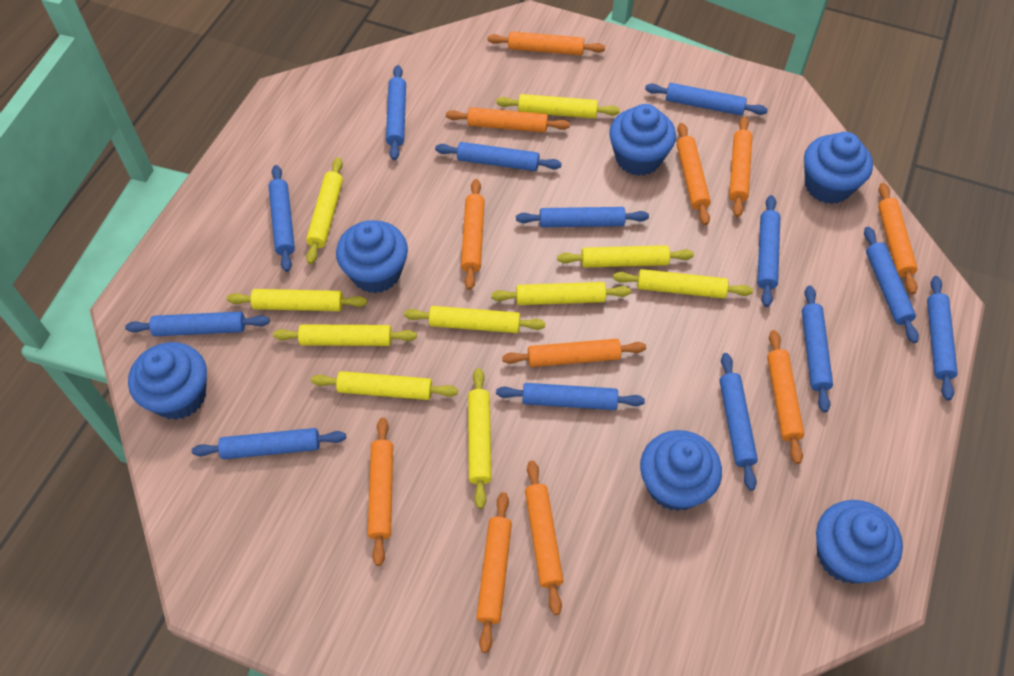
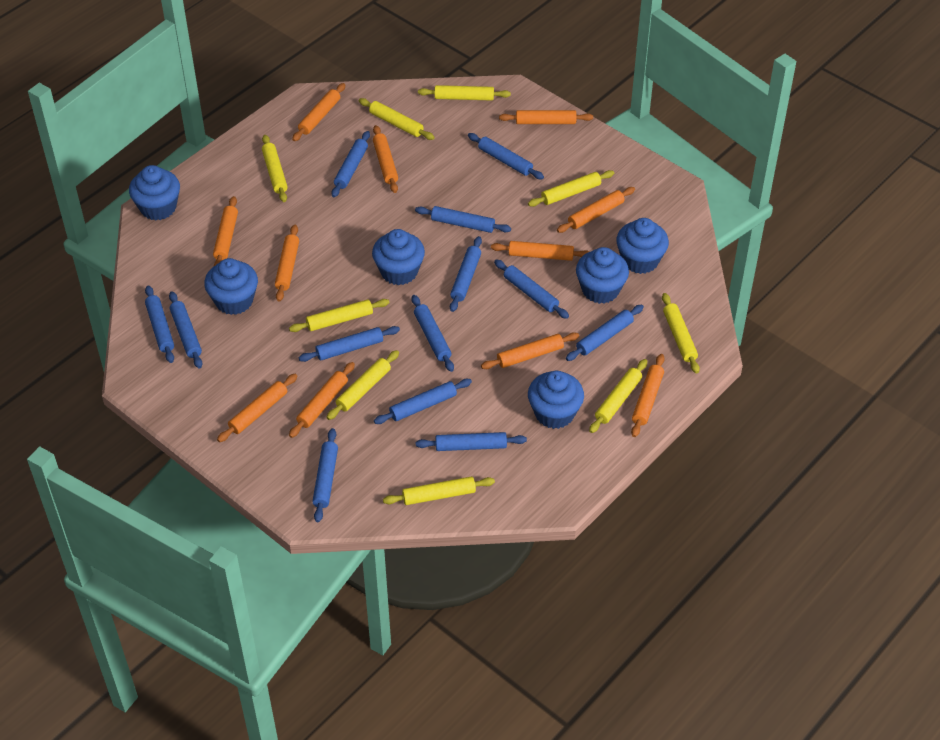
yellow rolling pin: [227,289,367,311] [273,324,417,346] [306,157,343,264] [311,371,458,400] [404,306,546,333] [468,368,492,509] [491,282,631,305] [496,94,620,118] [557,245,694,268] [613,269,753,298] = 10 -> [262,135,288,202] [289,299,389,332] [326,350,399,420] [359,98,435,140] [383,477,495,505] [418,85,511,100] [528,170,614,207] [589,359,647,433] [662,293,700,374] = 9

